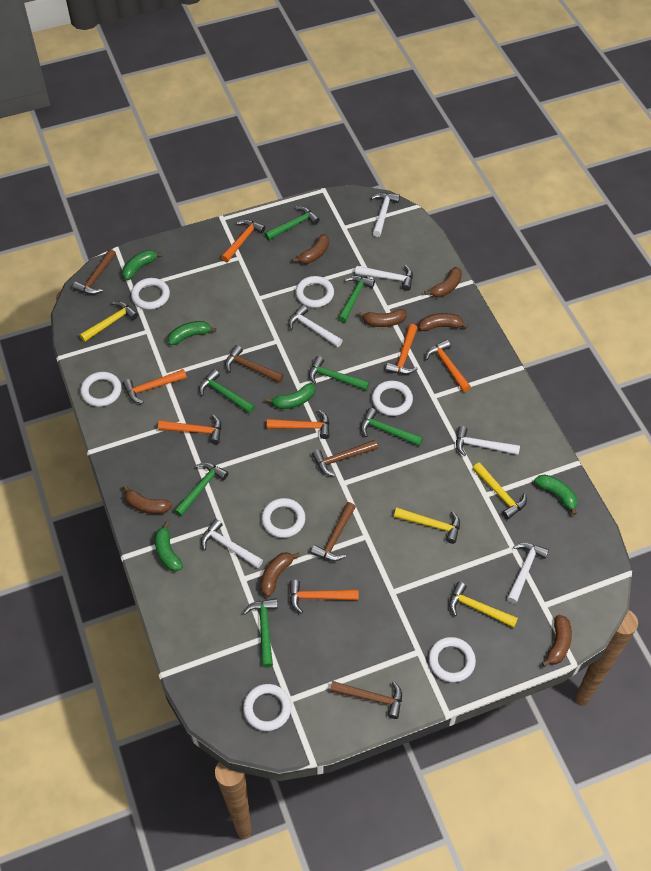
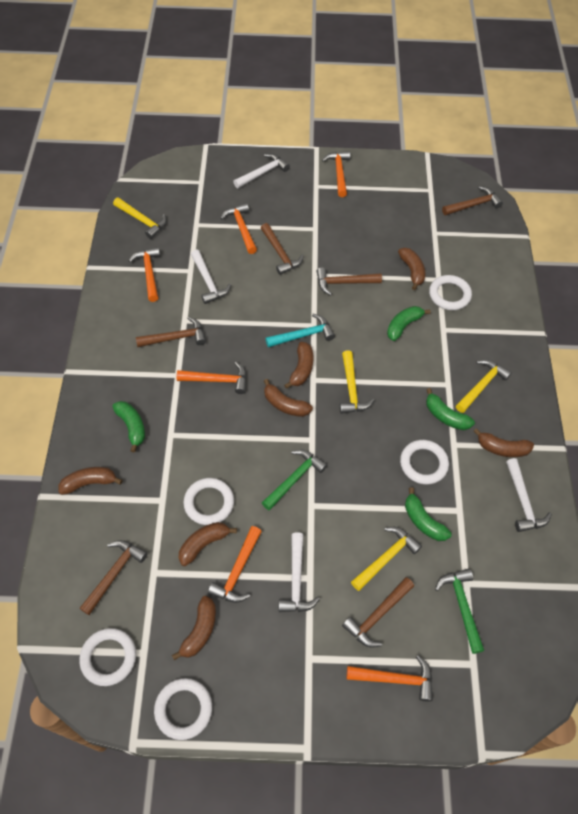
brown hammer: [72,249,116,295] [225,345,284,383] [311,502,356,561] [312,440,378,476] [330,681,402,719] = 5 -> [79,540,148,615] [136,317,206,347] [261,223,304,275] [316,267,382,295] [342,577,414,648] [442,186,503,216] = 6
green banana: [122,250,162,280] [155,522,183,572] [168,321,216,345] [266,383,315,409] [534,474,577,515] = 5 -> [112,401,145,453] [387,306,431,341] [405,487,452,541] [426,388,475,430] = 4
green hammer: [174,462,228,517] [199,369,255,414] [243,598,278,668] [264,206,320,240] [309,356,369,390] [338,276,375,323] [361,408,423,446] = 7 -> [262,450,327,511] [435,569,485,654] = 2
orange hammer: [123,369,187,404] [158,415,221,444] [221,219,265,262] [267,410,330,439] [290,580,359,614] [386,324,418,375] [425,340,471,392] = 7 -> [129,247,160,302] [177,362,247,394] [208,526,262,603] [220,203,257,254] [322,151,351,197] [346,655,433,702] = 6
turquoise hammer: none = 0 -> [265,314,335,348] = 1
white hammer: [201,519,263,568] [288,305,343,347] [355,265,413,291] [371,193,400,237] [456,426,520,456] [507,542,549,604] = 6 -> [191,249,231,304] [233,154,290,189] [279,532,320,612] [506,458,552,532] = 4
white ring: [80,372,122,407] [131,278,170,310] [243,684,291,731] [262,498,305,538] [296,276,334,308] [372,381,413,416] [428,637,476,682] = 7 -> [79,628,136,686] [154,678,212,740] [183,478,234,525] [400,440,449,485] [429,275,472,310] = 5

